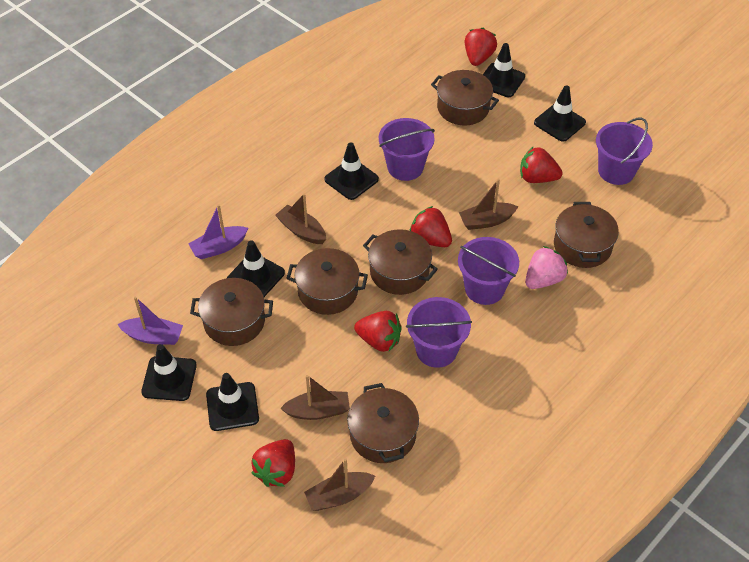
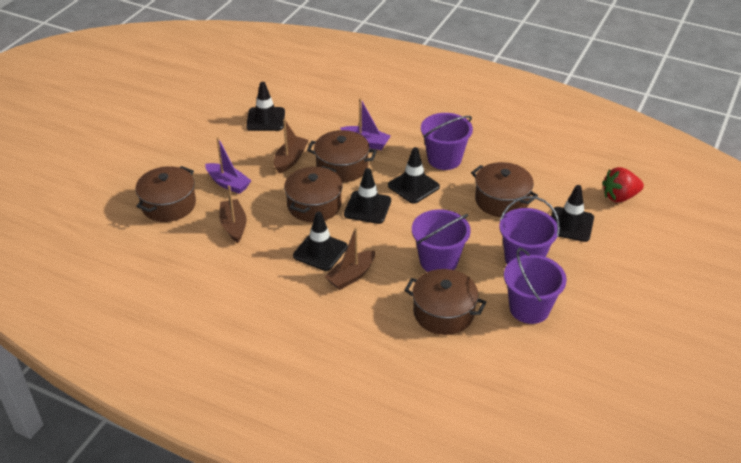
black traffic cone: [141,344,197,401] [206,373,259,431] [227,240,285,297] [324,142,379,200] [483,43,525,97] [534,85,586,142] = 6 -> [246,82,285,131] [293,212,348,271] [344,168,391,224] [388,147,440,204] [551,185,594,242] = 5
brown boat: [275,193,326,244] [280,375,350,420] [304,458,375,511] [459,179,518,230] = 4 -> [219,185,247,243] [274,119,308,173] [325,227,375,290] = 3
brown pot: [190,278,273,346] [286,248,368,315] [347,383,419,463] [363,229,438,295] [431,70,499,125] [554,202,619,268] = 6 -> [136,166,196,222] [284,166,343,222] [307,130,377,182] [404,269,486,335] [471,162,538,217] = 5
pink strawberry: [525,246,568,289] = 1 -> none = 0
red strawberry: [251,439,295,487] [354,311,402,352] [409,206,452,247] [465,28,497,66] [520,146,563,183] = 5 -> [602,167,644,203] = 1

